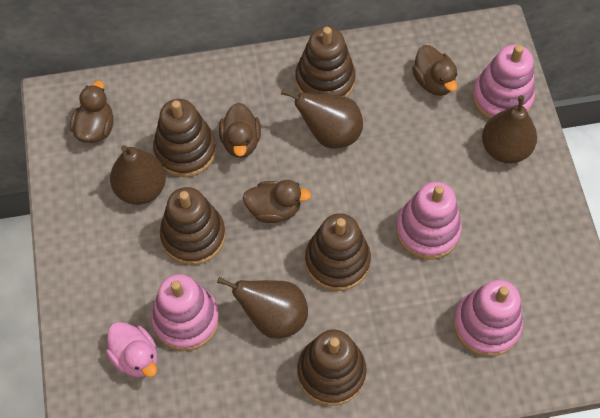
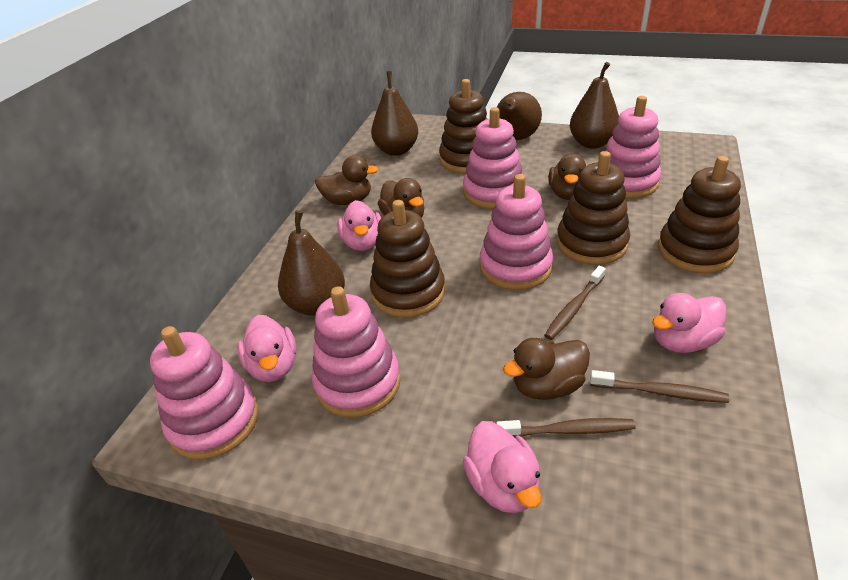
brown stacking toy: [153,99,217,177] [160,187,225,265] [295,27,356,97] [297,329,367,406] [305,213,371,291] = 5 -> [370,200,445,318] [439,79,487,173] [557,151,630,265] [658,156,741,273] = 4
brown toothbrush: none = 0 -> [496,418,636,437] [544,266,606,340] [590,370,729,403] = 3
pink duck: [106,322,157,377] = 1 -> [237,315,296,382] [337,200,381,251] [463,421,542,513] [652,293,726,353] = 4
pink stacking toy: [151,274,219,351] [396,182,462,260] [453,280,523,357] [472,45,535,119] = 4 -> [150,326,259,460] [312,286,401,418] [463,107,523,209] [480,174,553,290] [605,96,661,199] = 5

